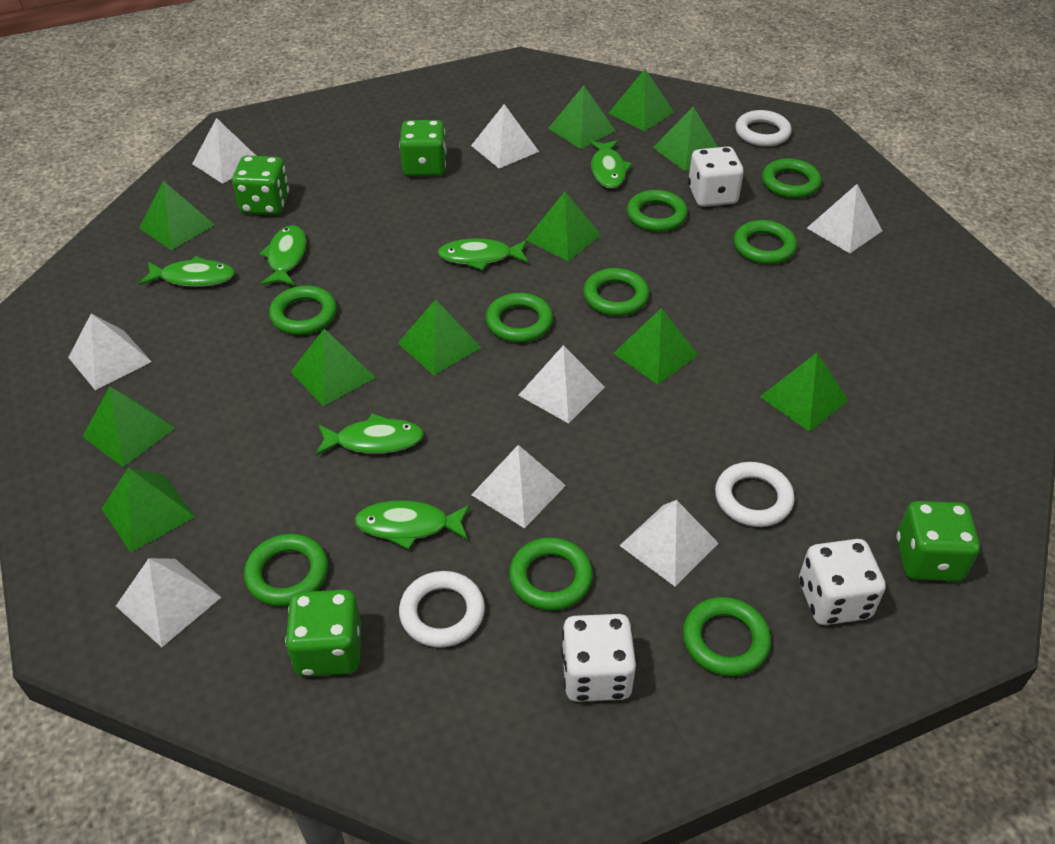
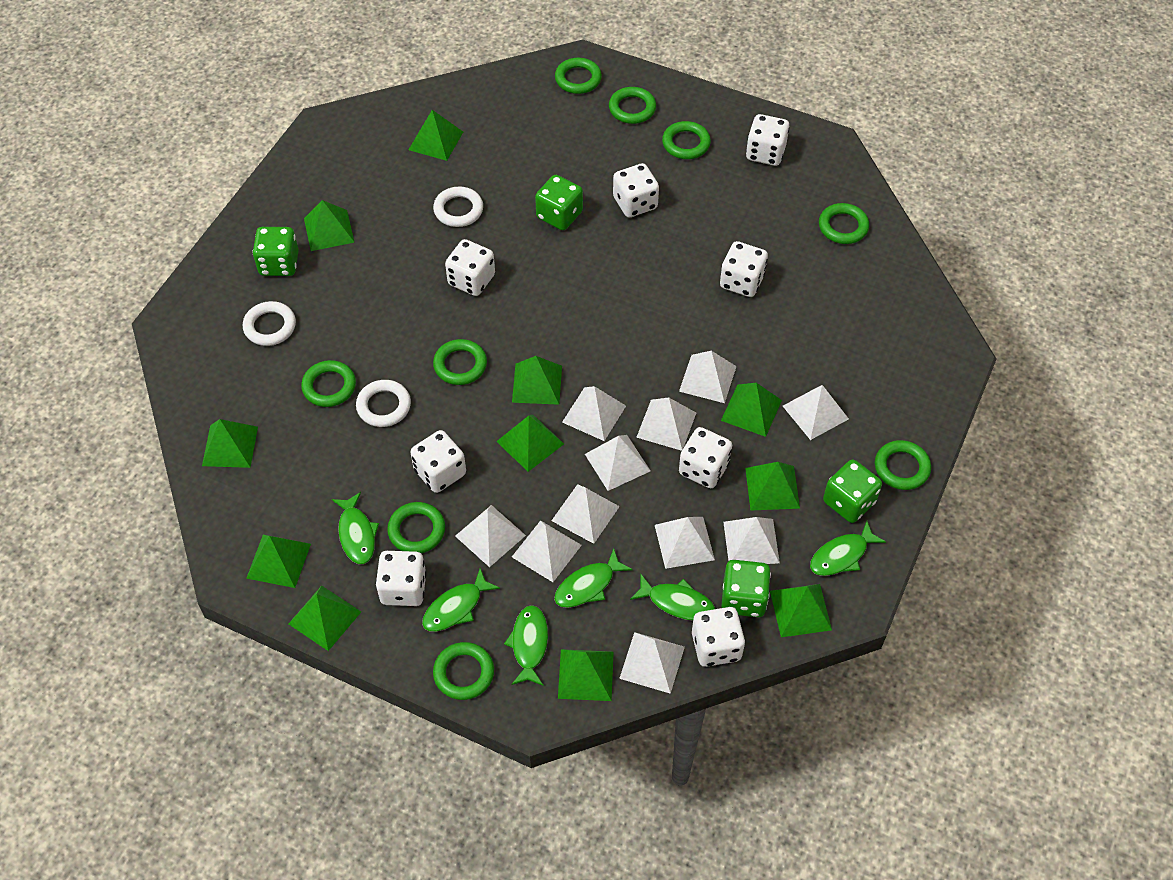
white dice: [561,614,636,702] [688,147,744,207] [799,539,886,625] = 3 -> [376,551,427,606] [410,430,466,493] [445,239,495,296] [613,163,659,217] [679,427,732,488] [692,607,745,667] [720,241,768,297] [746,114,790,166] = 8
white pyramid: [68,314,152,390] [116,558,221,647] [192,118,256,184] [471,104,539,168] [471,445,566,528] [518,345,605,424] [619,500,719,586] [807,184,882,253] = 8 -> [455,505,526,567] [512,520,582,582] [551,484,620,544] [562,386,626,441] [585,435,650,491] [619,632,685,694] [636,397,696,451] [655,517,715,569] [679,351,737,403] [723,517,780,564] [783,385,849,440] = 11

